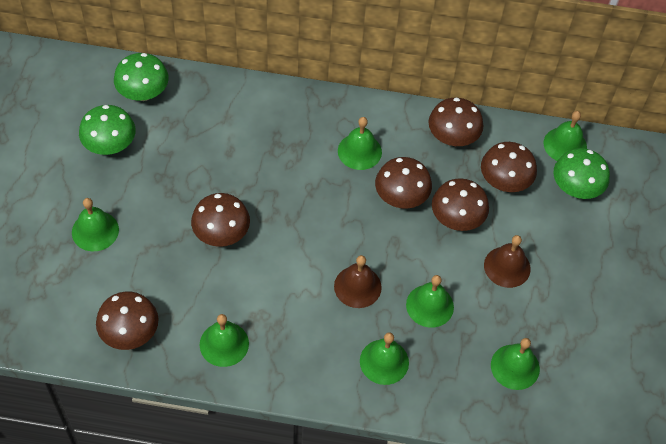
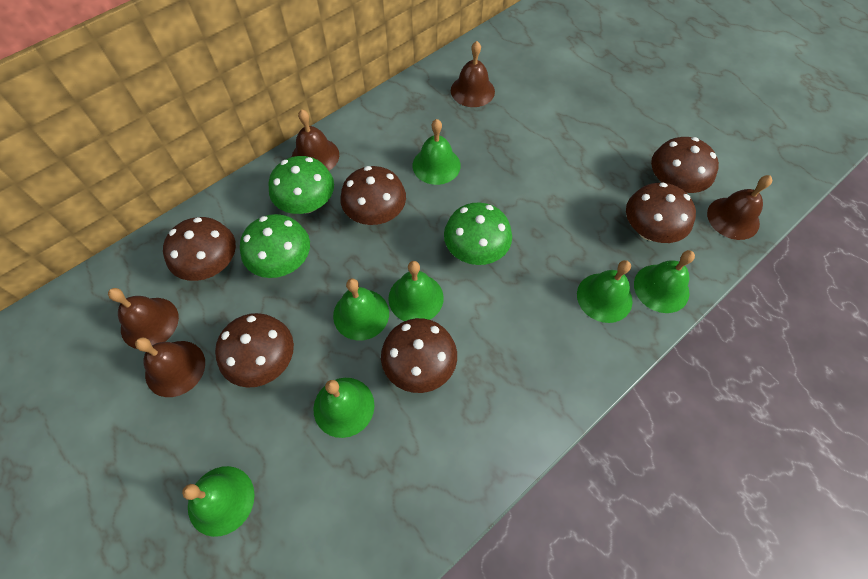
brown bell: [334,255,382,308] [484,235,531,288] = 2 -> [108,288,179,349] [135,337,205,397] [292,109,339,171] [451,41,495,107] [707,175,772,240] = 5

